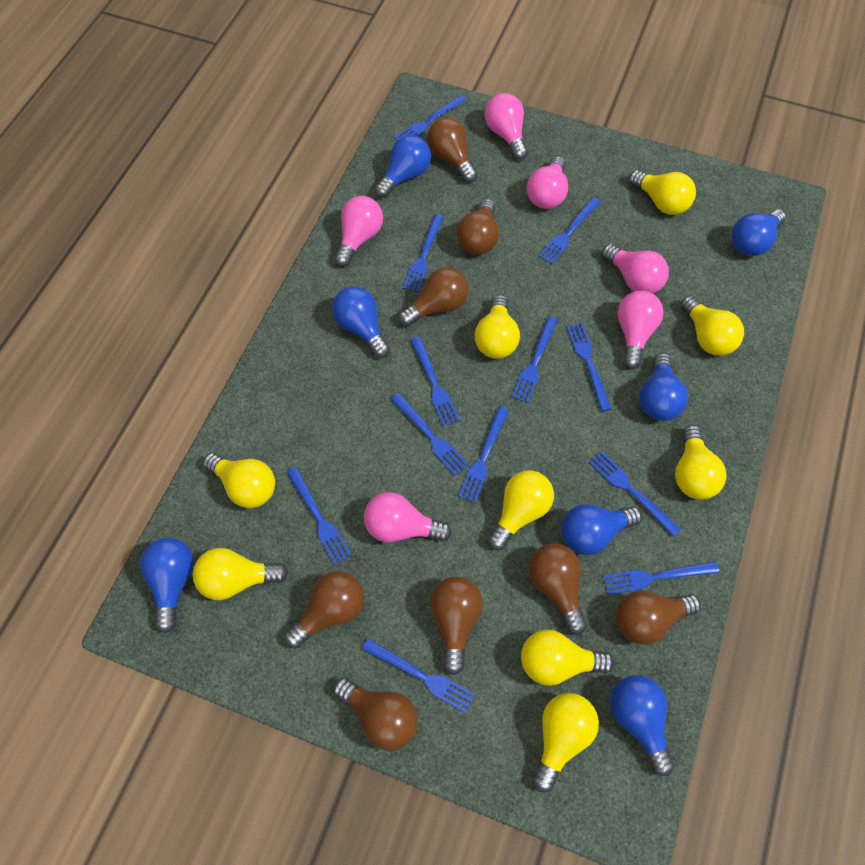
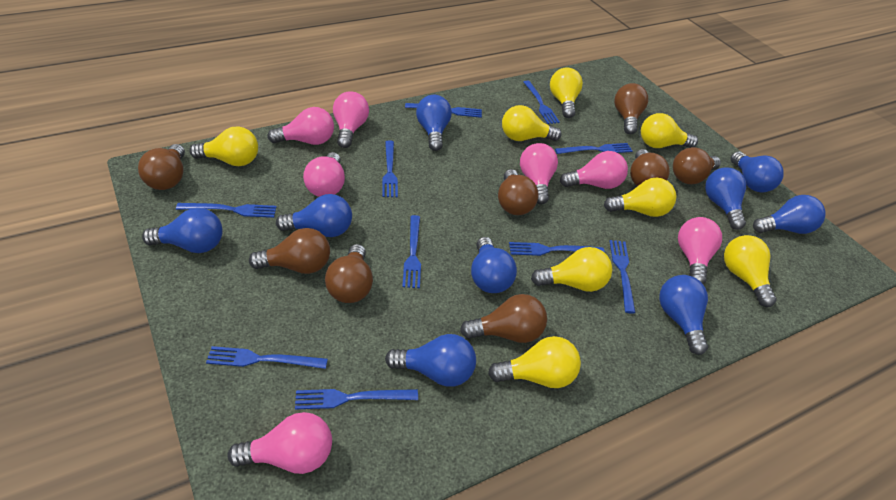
blue fork: [286,467,351,565] [362,639,476,713] [391,393,469,476] [394,95,467,140] [403,214,444,293] [411,337,460,427] [458,406,509,503] [511,316,558,403] [538,197,600,264] [566,322,611,411] [589,451,681,536] [603,561,719,595] = 12 -> [176,203,277,218] [206,346,328,369] [295,389,418,410] [382,140,398,197] [402,215,421,288] [405,103,482,118] [509,242,605,256] [524,81,560,124] [555,143,633,154] [610,240,636,314] = 10
blue light bulb: [140,538,194,633] [332,286,390,358] [375,135,431,198] [561,504,642,555] [610,675,674,776] [639,353,688,421] [731,210,786,256] = 7 -> [142,208,222,253] [276,194,352,237] [385,334,476,387] [416,95,452,151] [471,237,517,293] [659,275,708,355] [705,167,746,230] [731,151,784,192] [753,195,826,234] = 9
pink light bulb: [335,196,383,267] [364,492,452,543] [485,93,528,160] [527,156,568,209] [602,244,669,293] [617,291,664,369] = 6 -> [227,412,332,474] [267,107,334,145] [303,152,345,197] [333,91,369,148] [520,143,558,205] [560,151,628,189] [678,217,722,284] = 7
yellow light bulb: [192,548,288,600] [203,453,275,508] [475,295,520,359] [488,470,554,550] [521,630,614,686] [533,693,599,793] [629,170,696,215] [675,425,727,500] [681,295,744,356] = 9 -> [189,126,258,166] [488,336,581,388] [502,105,562,141] [531,247,612,292] [550,68,583,118] [604,177,676,217] [641,113,698,148] [724,235,776,307] = 8

